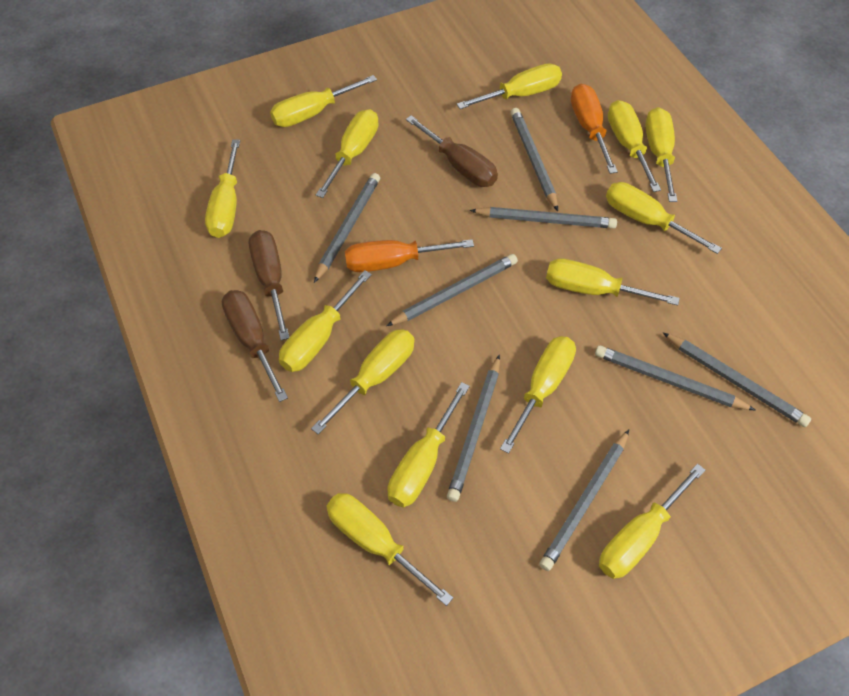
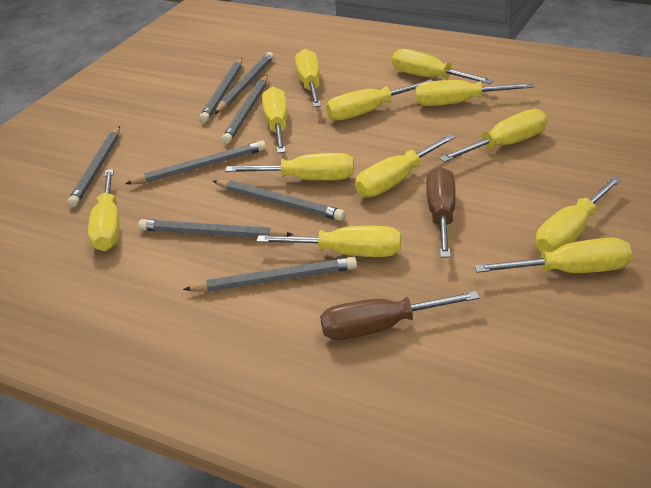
brown screwdriver: [222,290,288,402] [249,230,289,340] [406,115,498,187] = 3 -> [320,291,480,340] [426,167,455,258] = 2
orange screwdriver: [345,239,474,272] [571,84,618,174] = 2 -> none = 0
yellow screwdriver: [205,139,240,238] [270,75,377,127] [279,270,372,372] [311,329,414,434] [316,109,379,198] [326,493,453,606] [387,382,470,507] [457,64,562,109] [500,336,576,454] [546,258,680,306] [599,464,705,579] [606,182,722,254] [608,100,661,192] [645,107,677,202] = 14 -> [88,169,120,251] [225,153,354,180] [256,226,401,257] [262,87,288,153] [295,49,321,107] [326,79,433,121] [355,134,455,197] [392,49,494,84] [415,80,534,106] [439,109,547,162] [475,238,632,273] [536,176,622,252] = 12

